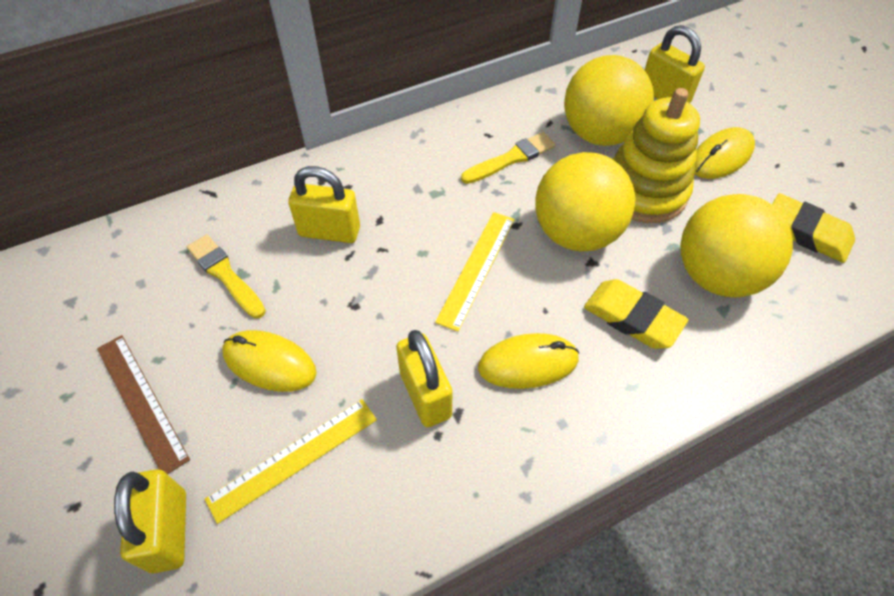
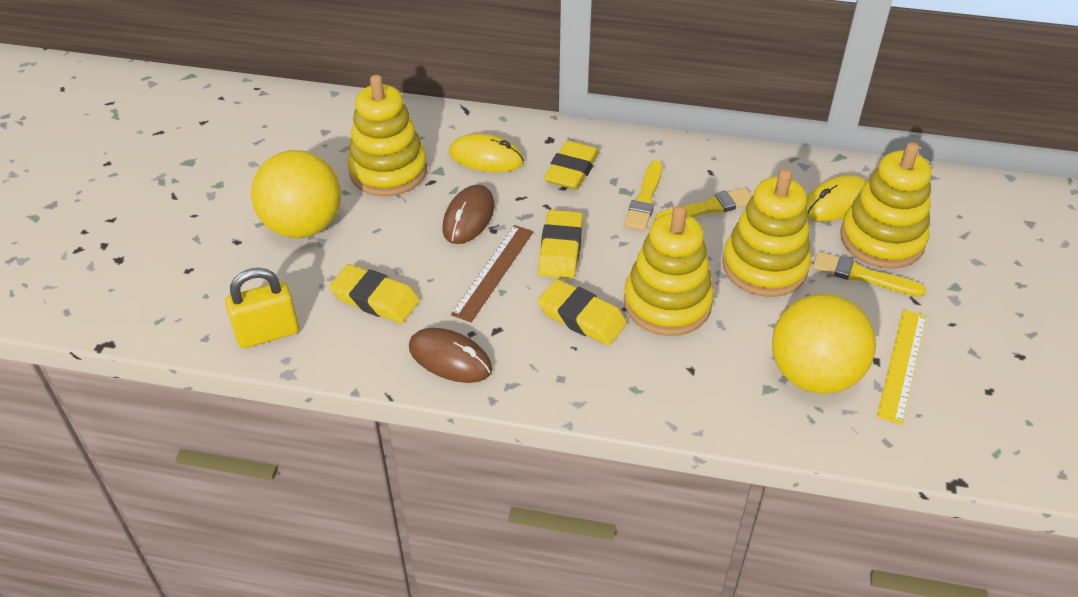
brown mouse: none = 0 -> [409,328,492,383] [443,185,494,244] = 2
yellow ball: [535,152,636,251] [564,55,654,146] [680,194,793,297] = 3 -> [251,150,341,238] [772,294,876,394] = 2
yellow brush: [187,235,266,318] [461,132,556,184] = 2 -> [624,160,663,230] [655,188,752,220] [812,252,926,297] = 3
yellow eraser: [584,279,688,349] [772,193,855,263] = 2 -> [329,264,420,323] [538,210,583,279] [538,279,627,346] [544,141,599,190] = 4
yellow mouse: [222,330,316,392] [478,333,579,389] [695,127,755,179] = 3 -> [449,133,524,172] [806,175,867,221] = 2
yellow padlock: [114,469,186,573] [288,166,360,243] [396,330,452,427] [645,25,705,103] = 4 -> [225,268,299,348] = 1
yellow ruler: [205,399,377,524] [435,212,515,332] = 2 -> [877,309,927,425] = 1
yellow stacking toy: [612,88,700,223] = 1 -> [347,75,427,196] [624,206,714,336] [722,169,811,297] [840,142,932,269] = 4

